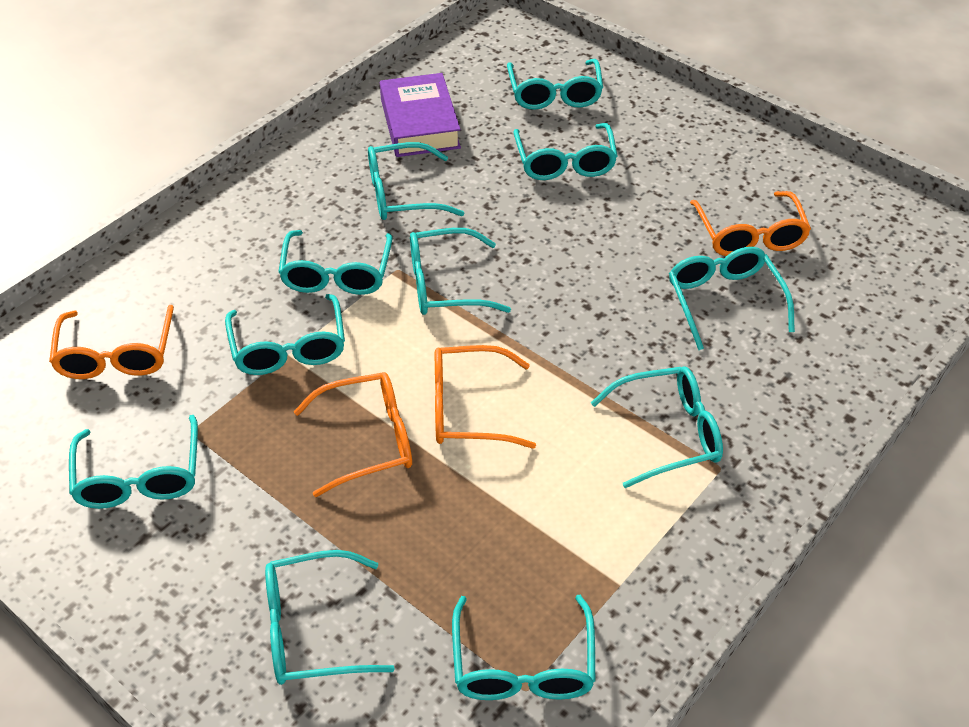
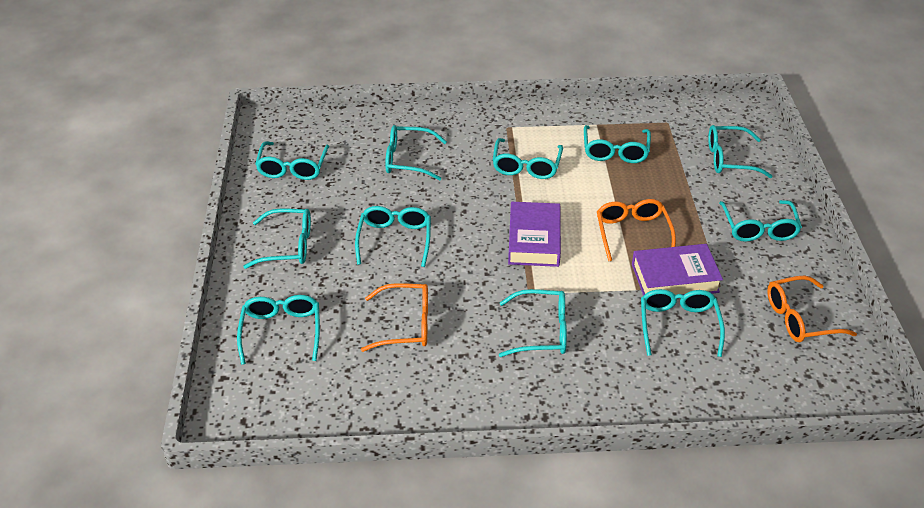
orange glasses: [49,305,174,379] [294,372,412,497] [435,345,536,449] [690,191,811,256] = 4 -> [361,283,428,352] [597,199,676,261] [767,275,857,342] = 3
purple book: [380,73,461,157] = 1 -> [508,202,561,267] [632,244,723,296] = 2

